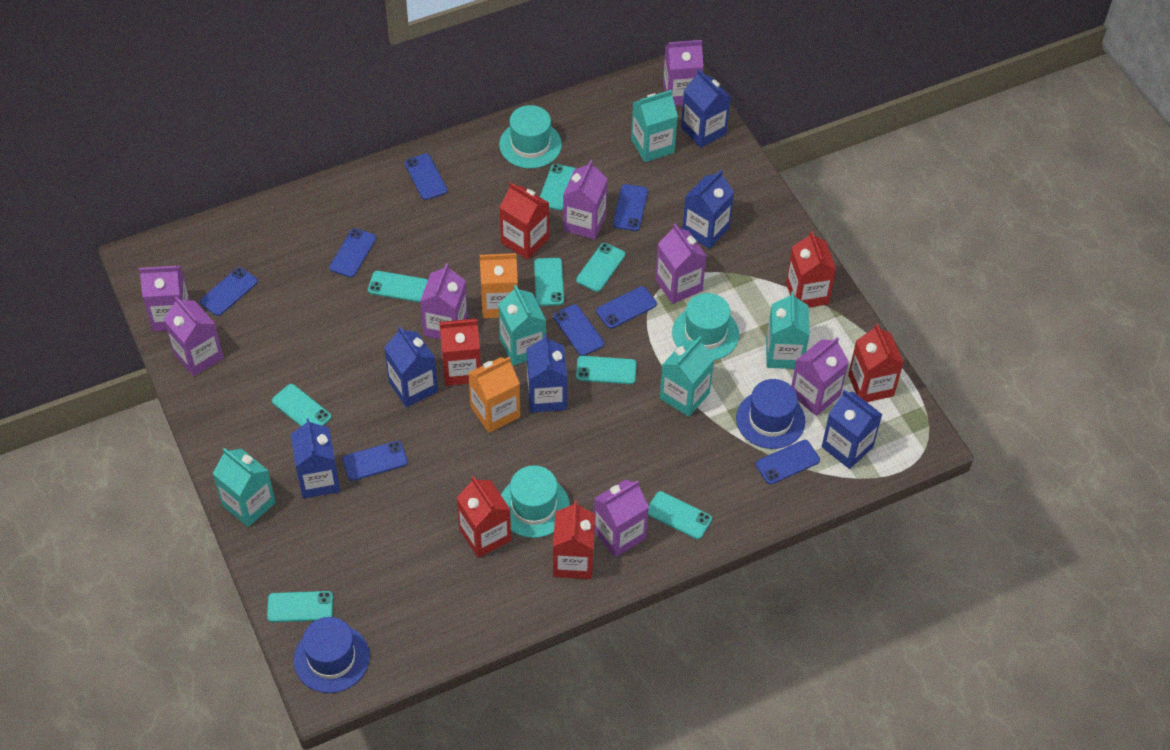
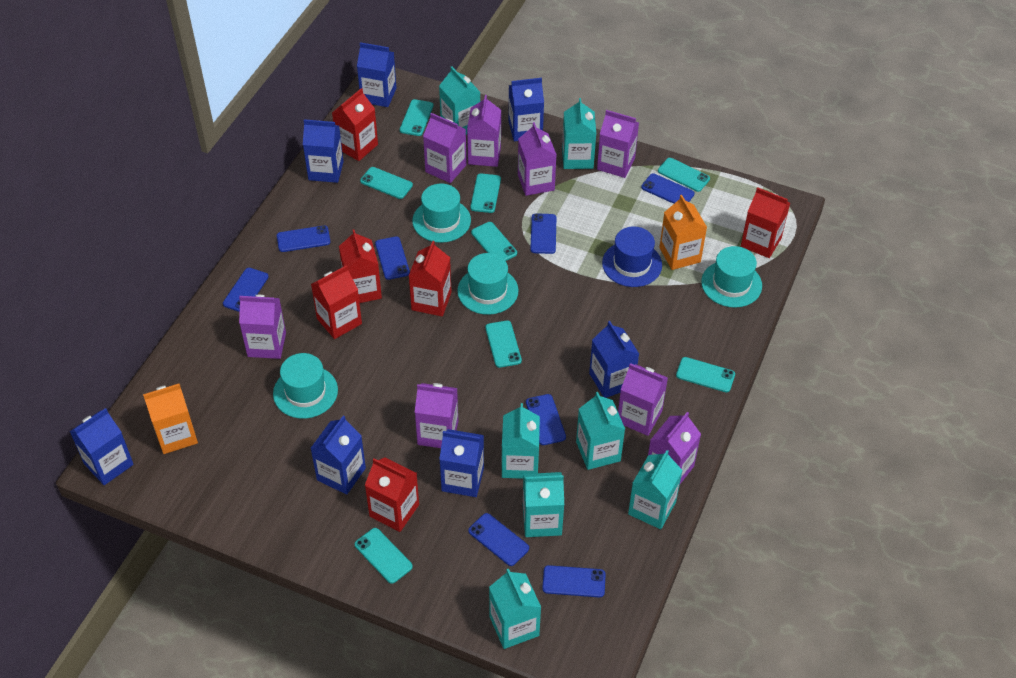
blue carton: [291,418,340,499] [384,326,438,407] [527,334,567,413] [681,69,731,148] [682,170,734,249] [822,390,883,469] = 6 -> [69,408,134,485] [303,119,344,183] [311,415,366,495] [357,42,396,107] [439,429,484,497] [509,78,544,141] [589,321,639,398] = 7
blue hat: [294,617,370,693] [736,379,805,449] = 2 -> [602,227,662,287] = 1
turquoise carton: [213,448,276,527] [498,285,546,366] [631,90,678,162] [660,337,714,417] [766,291,810,369] = 5 -> [439,66,480,135] [489,569,541,649] [502,403,540,479] [523,472,564,537] [562,98,596,169] [576,392,625,470] [628,450,683,529] = 7
turquoise hat: [499,105,562,169] [501,465,570,538] [672,293,739,360] = 3 -> [273,353,338,419] [412,183,471,243] [457,253,519,315] [701,246,762,308] = 4

